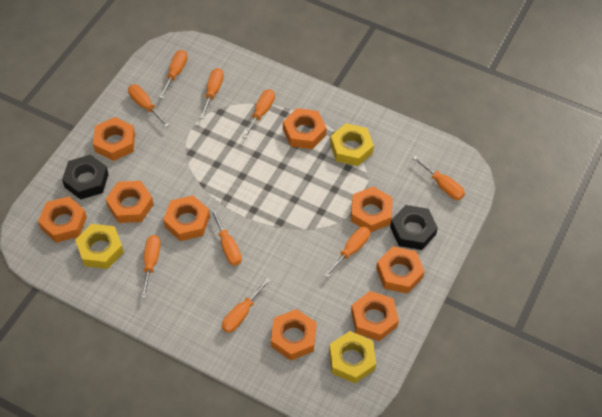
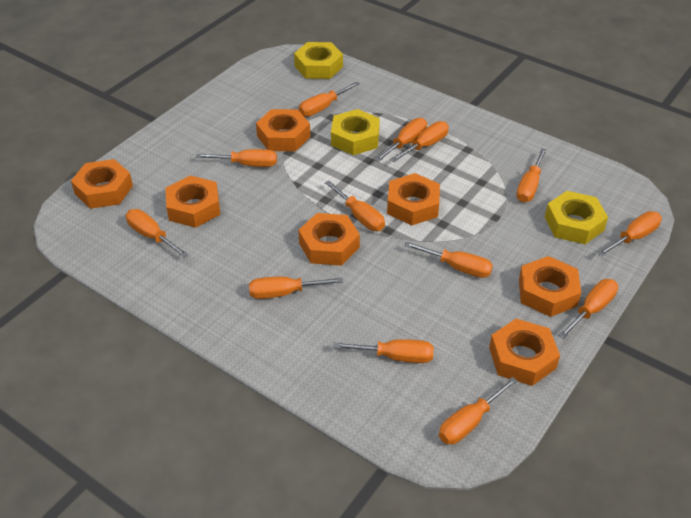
black nut: [62,155,109,199] [390,205,438,250] = 2 -> none = 0
orange nut: [38,197,87,243] [93,117,135,161] [106,181,154,223] [163,195,210,241] [271,309,317,360] [283,108,327,149] [351,186,393,233] [351,291,399,341] [376,246,425,294] = 9 -> [71,159,133,209] [165,175,220,228] [256,109,310,151] [298,213,360,266] [387,173,440,225] [489,319,560,386] [519,256,581,317] = 7
orange screwdriver: [128,84,169,127] [141,235,161,298] [159,50,188,99] [200,68,224,119] [210,208,242,266] [222,278,271,333] [242,89,275,139] [324,227,370,278] [413,156,465,200] = 9 -> [126,209,189,258] [196,149,277,167] [249,276,343,299] [299,82,360,117] [325,181,385,231] [333,339,434,363] [375,118,427,162] [390,121,449,162] [404,241,493,278] [439,377,518,444] [516,148,547,202] [558,279,618,339] [597,211,662,257] = 13

